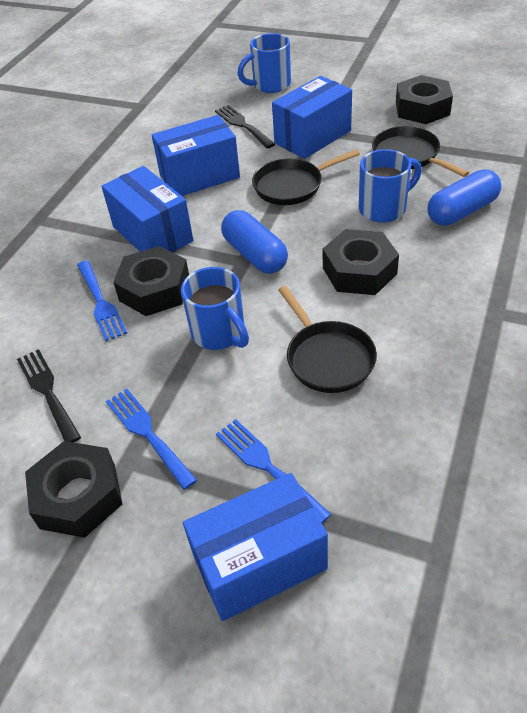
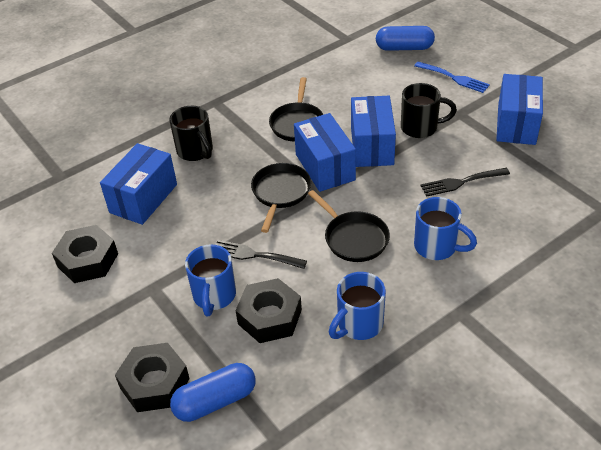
black mug: none = 0 -> [169,106,213,161] [401,83,457,138] = 2
black nut: [25,441,122,538] [113,246,189,316] [323,229,399,295] [396,75,453,124] = 4 -> [52,225,118,283] [115,343,190,412] [236,278,302,343] = 3
blue fork: [77,260,127,341] [106,389,197,490] [216,419,331,523] = 3 -> [414,62,490,93] = 1

